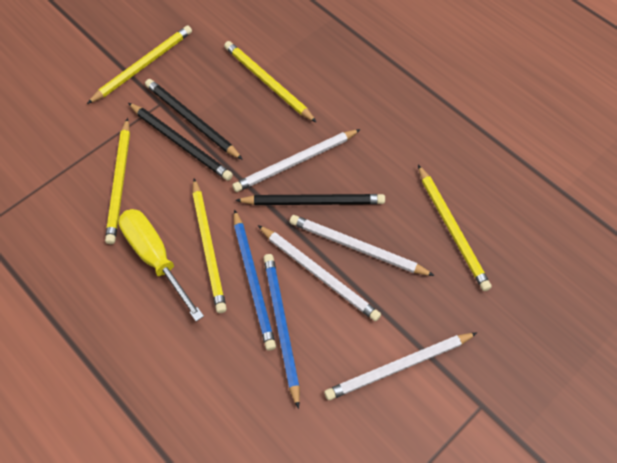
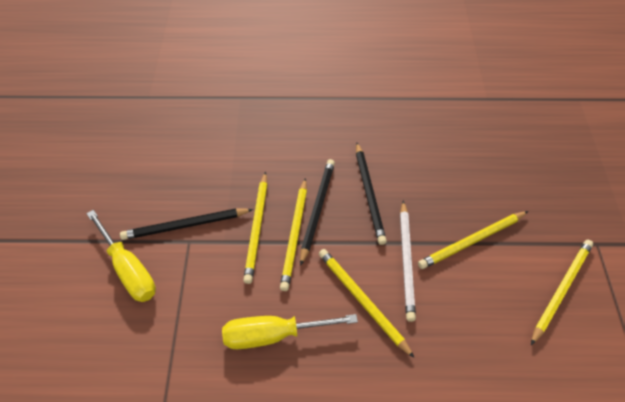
blue pencil: [234,209,276,351] [263,254,300,409] = 2 -> none = 0
white pencil: [232,129,361,192] [258,225,381,321] [290,215,435,276] [324,332,477,400] = 4 -> [400,201,416,322] = 1
yellow screwdriver: [118,209,204,321] = 1 -> [86,210,156,302] [222,314,358,349] = 2

